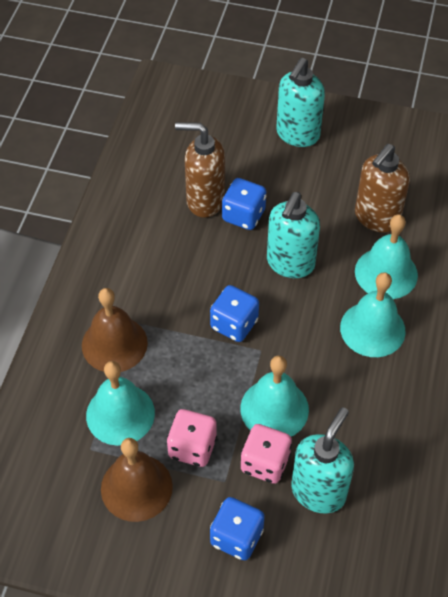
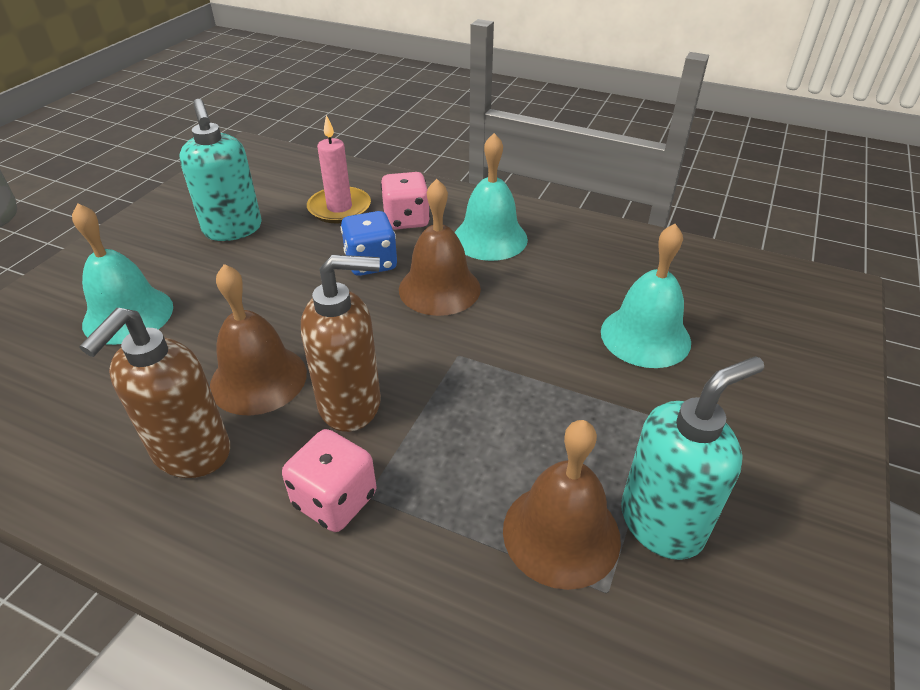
blue dice: [210,285,259,342] [210,497,265,560] [222,178,266,230] = 3 -> [341,211,397,276] = 1
brown bell: [82,288,148,372] [101,438,173,522] = 2 -> [210,264,307,415] [399,179,481,316] [503,420,621,590] = 3
pink candle: none = 0 -> [307,115,371,223] = 1
turquoise bell: [86,361,155,446] [240,355,309,437] [340,272,406,357] [355,214,418,299] = 4 -> [72,204,173,345] [455,133,528,261] [601,224,691,368] = 3
turquoise soap dispenser: [267,192,320,278] [276,58,325,147] [291,407,354,514] = 3 -> [180,99,262,241] [621,356,764,560] = 2

